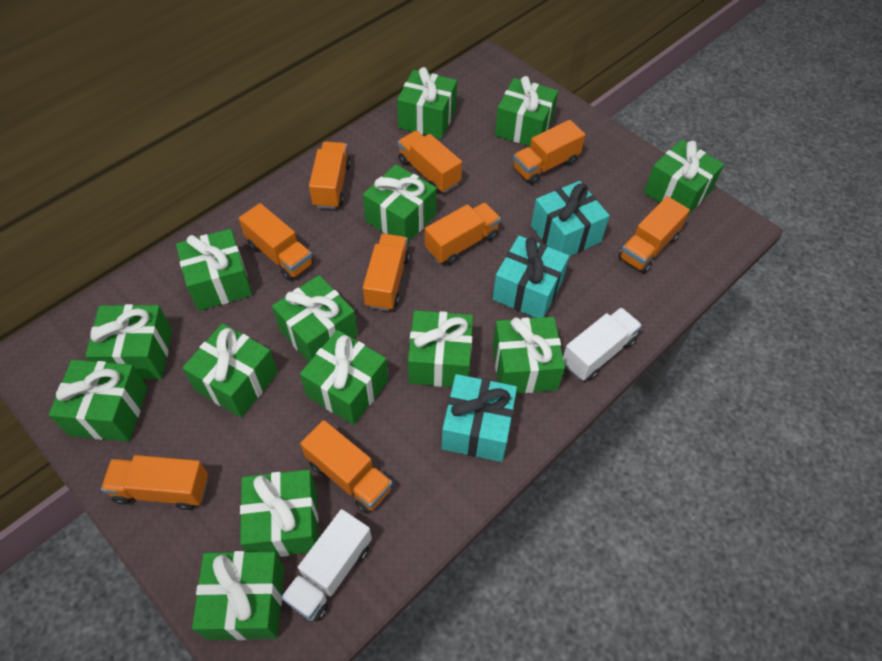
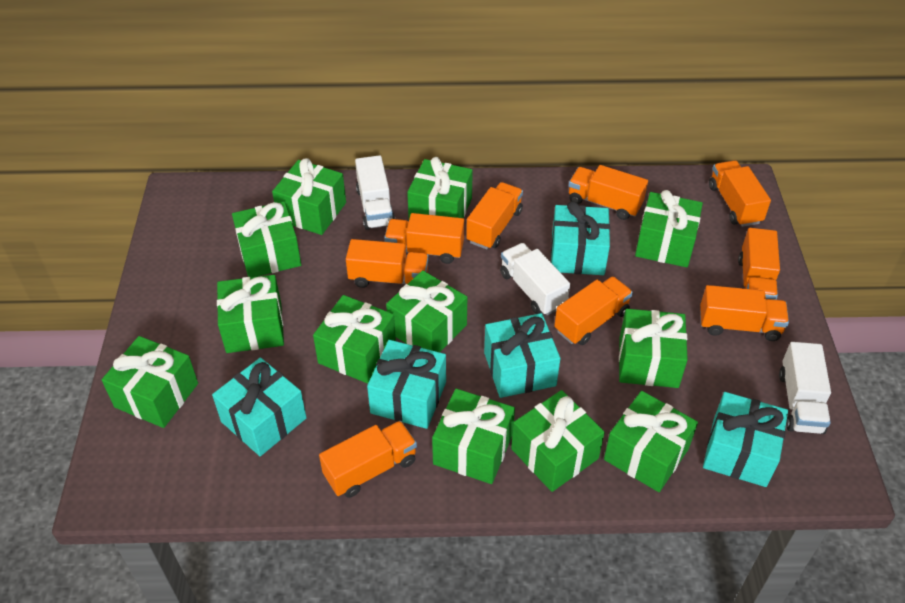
green gift: [49,360,148,442] [85,304,172,379] [176,229,252,311] [182,323,278,418] [192,551,284,640] [240,470,319,557] [272,275,358,362] [300,330,388,425] [363,164,437,244] [397,67,457,139] [408,310,473,387] [493,317,565,394] [495,76,558,146] [644,140,724,215] = 14 -> [102,336,198,428] [217,275,284,353] [232,201,301,278] [272,158,346,235] [313,295,396,384] [386,270,467,352] [407,157,473,219] [432,389,515,484] [511,390,605,492] [604,391,698,492] [619,309,688,388] [635,190,703,267] = 12
turquoise gift: [441,374,517,462] [493,236,569,318] [531,181,610,256] = 3 -> [212,358,307,456] [367,340,446,429] [484,313,560,398] [551,201,610,275] [703,392,788,487] = 5
white truck: [281,509,372,621] [563,307,642,381] = 2 -> [355,155,395,230] [500,243,570,315] [779,342,831,434] = 3

